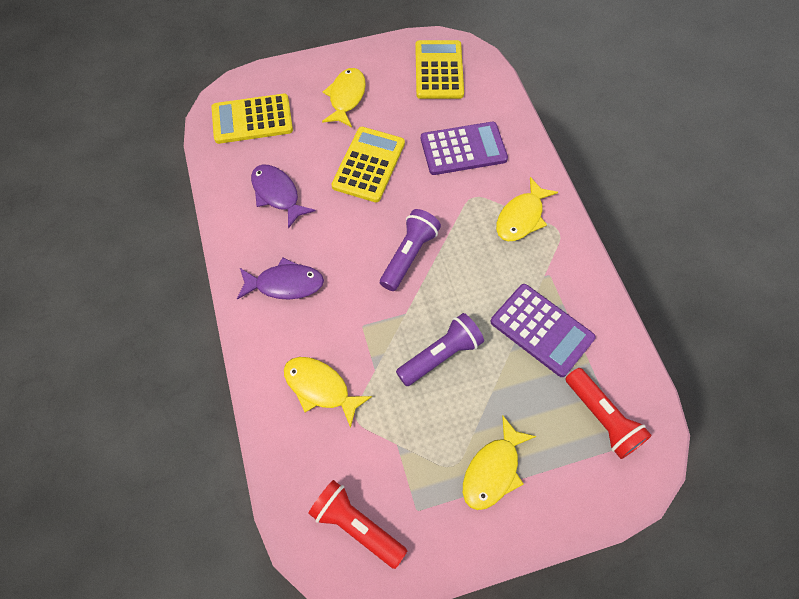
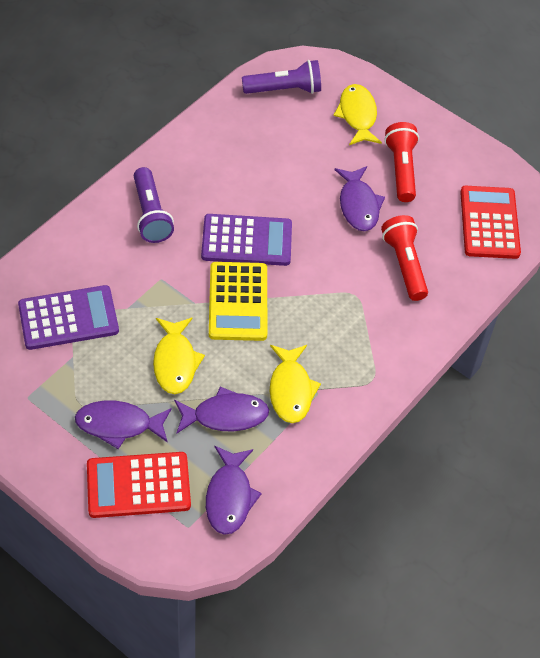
purple fish: [237,257,324,300] [251,165,315,229] = 2 -> [75,401,172,449] [174,387,269,434] [206,446,262,535] [334,166,385,231] = 4
red calculator: none = 0 -> [87,452,191,518] [460,186,521,259] = 2
yellow calculator: [211,94,293,144] [331,127,405,202] [415,40,464,99] = 3 -> [209,262,267,341] = 1
yellow fish: [284,357,372,428] [322,68,366,127] [463,415,536,510] [496,177,558,241] = 4 -> [153,317,205,394] [270,345,321,423] [333,84,382,145] = 3

